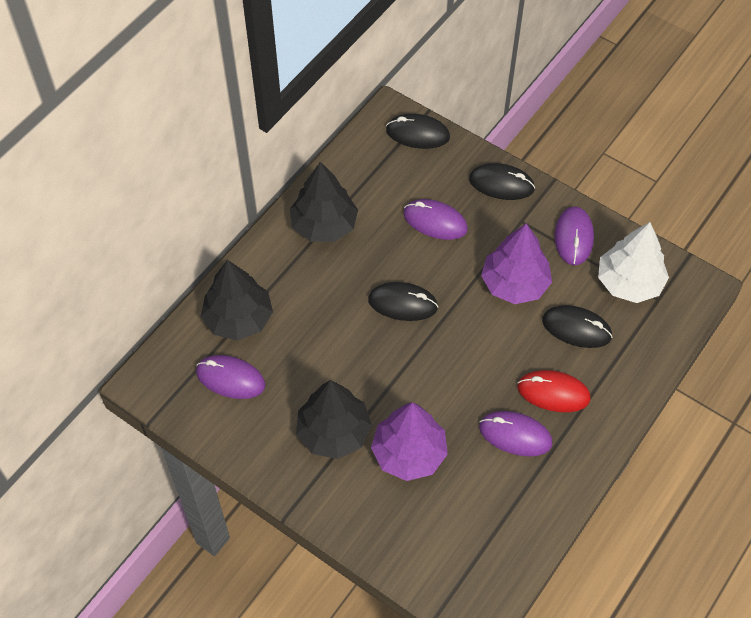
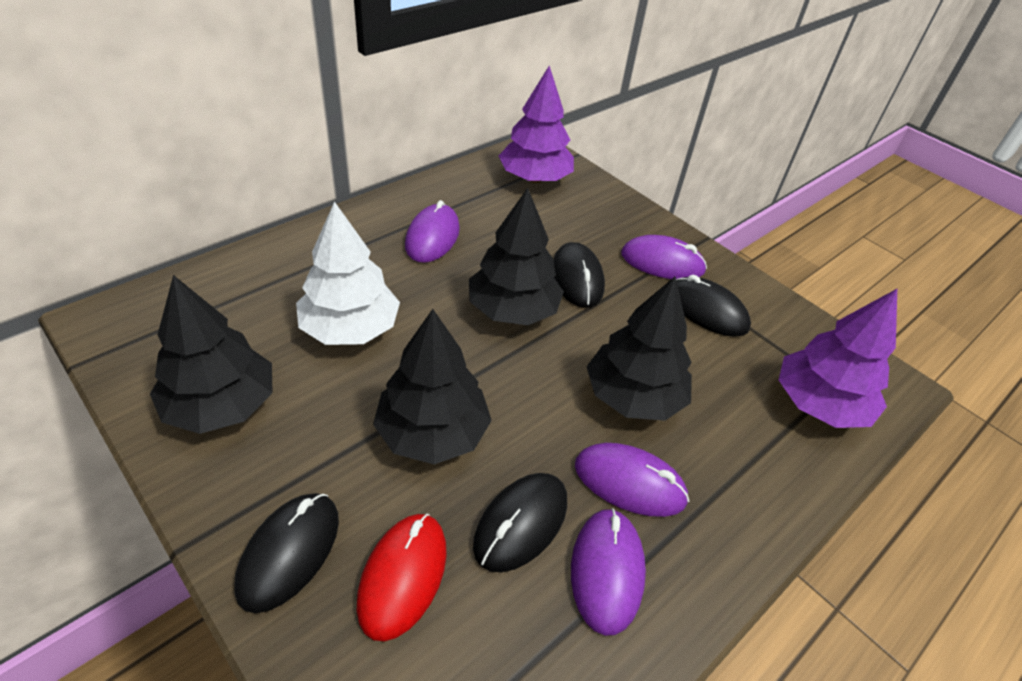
black tree: [201,260,273,341] [290,162,358,242] [296,380,372,459] = 3 -> [150,275,272,434] [373,309,492,464] [469,188,564,325] [587,277,692,421] = 4

